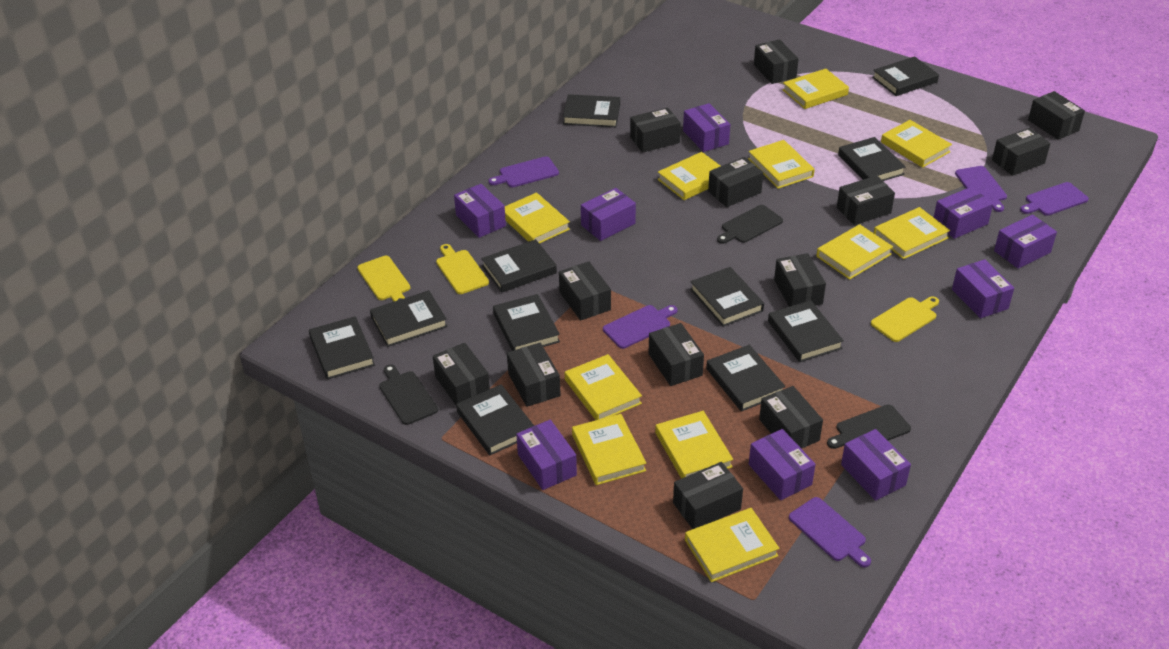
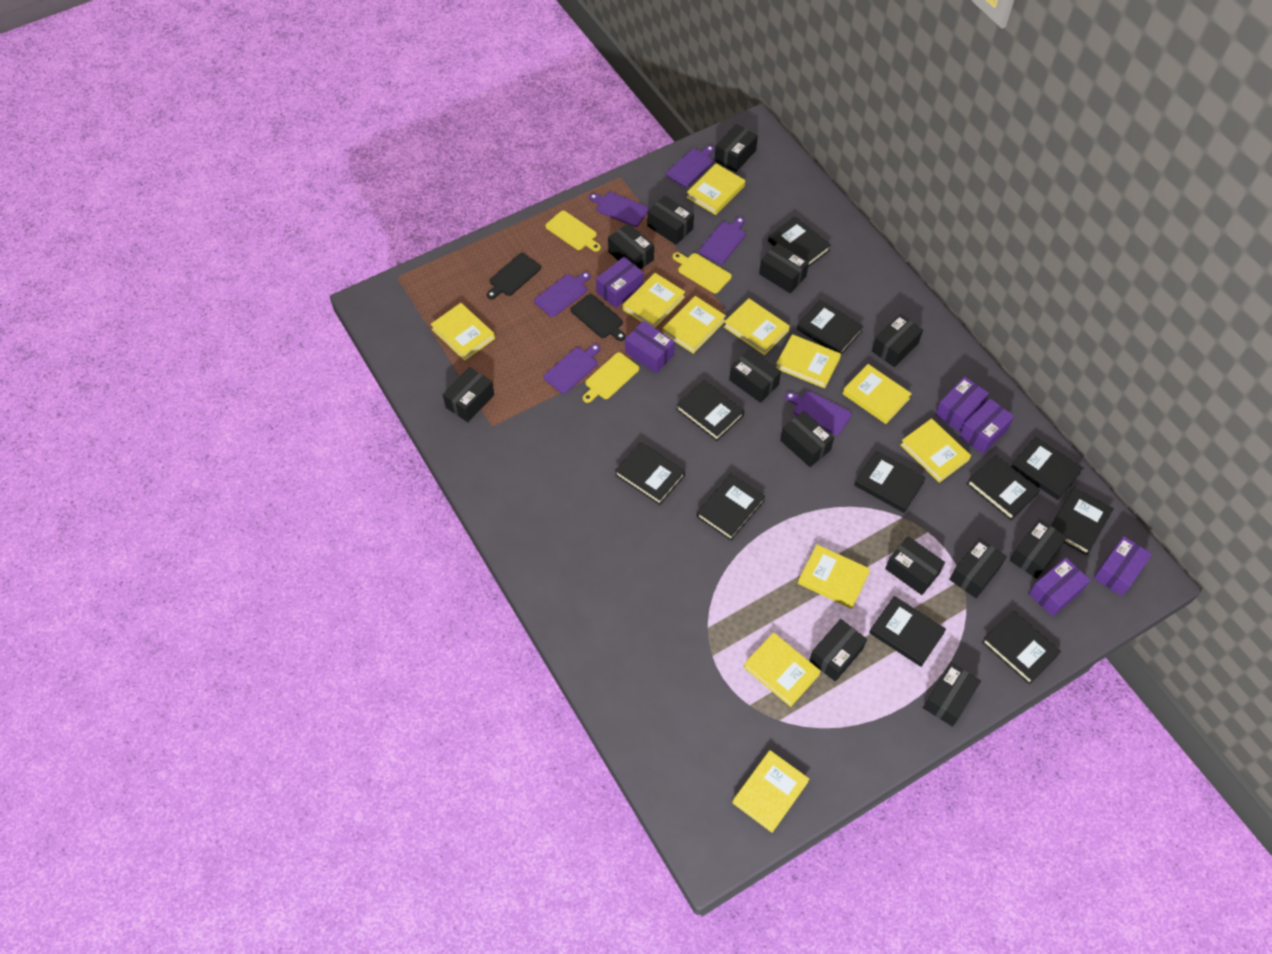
black cutting board: [379,365,438,425] [717,205,783,244] [827,404,911,449] = 3 -> [487,253,541,300] [571,294,626,341] = 2
purple box: [454,184,506,238] [516,420,577,490] [581,188,636,241] [683,103,730,152] [749,429,816,500] [841,429,911,501] [934,187,993,239] [952,259,1014,318] [994,214,1057,269] = 9 -> [596,257,644,308] [625,321,675,373] [935,376,989,432] [959,398,1014,454] [1029,558,1090,617] [1094,536,1152,596] = 6
purple cutting board: [488,156,559,187] [603,305,677,349] [789,497,871,567] [955,166,1007,212] [1020,182,1089,216] = 5 -> [534,272,591,317] [543,344,600,394] [589,192,649,227] [666,145,714,187] [699,217,746,264] [785,391,852,435] = 6

